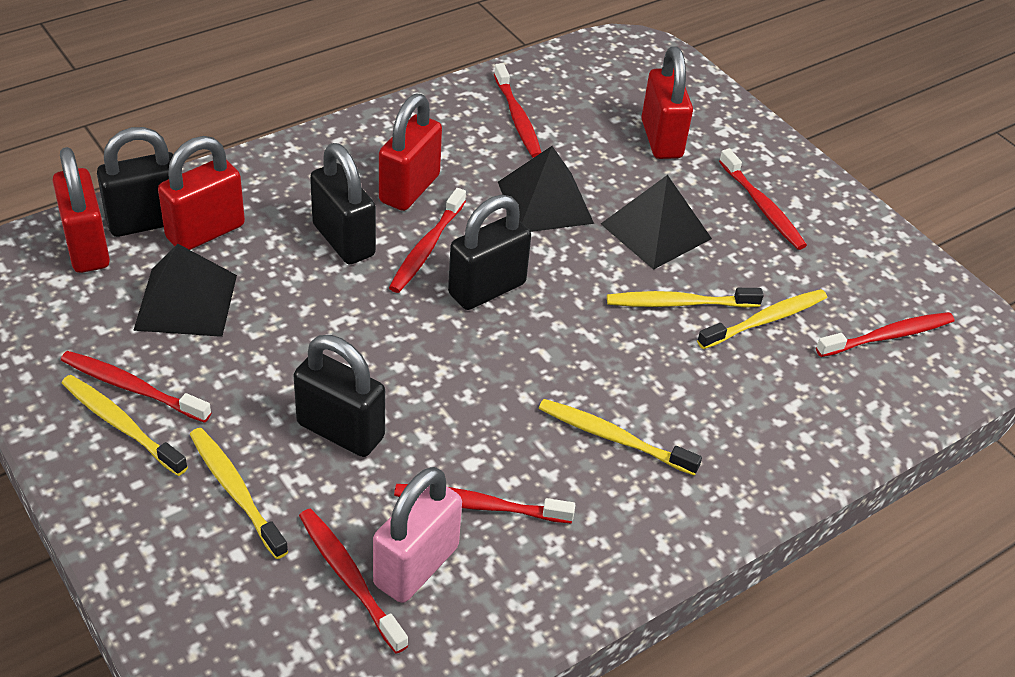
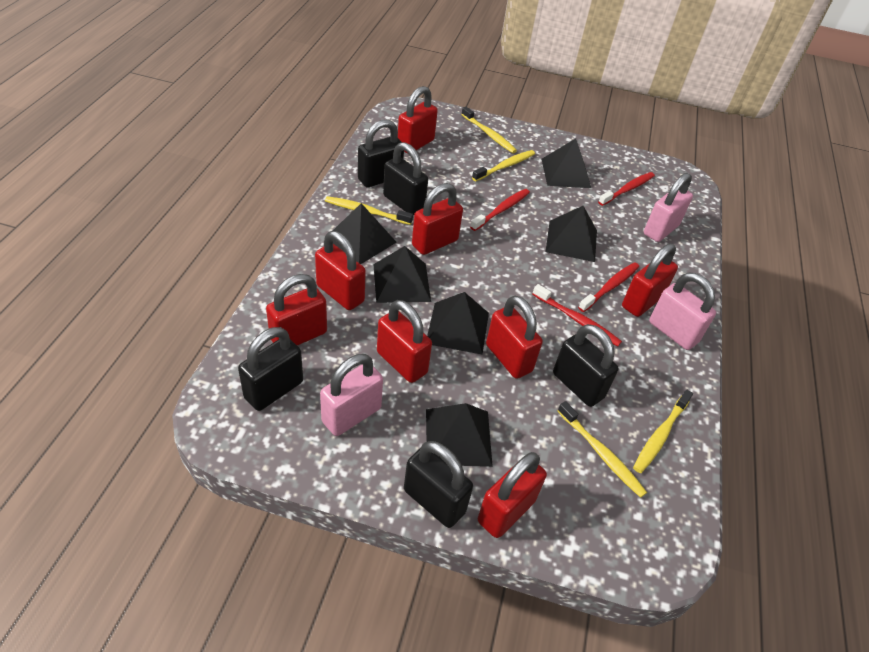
black padlock: [97,127,173,237] [294,335,385,457] [310,143,376,264] [448,195,531,310] = 4 -> [238,327,303,411] [358,119,404,187] [383,142,428,215] [404,441,473,528] [553,324,618,407] = 5
black pyramid: [133,244,237,337] [498,146,594,232] [601,175,712,270] = 3 -> [324,203,397,264] [373,246,431,303] [426,403,493,467] [427,292,489,354] [542,139,591,188] [546,206,597,262] = 6
pink padlock: [373,467,462,603] = 1 -> [320,354,383,436] [644,173,693,242] [649,273,716,350] = 3
red padlock: [52,147,110,273] [158,136,245,250] [379,94,442,211] [641,46,693,159] = 4 -> [266,274,327,346] [315,231,366,310] [377,300,432,383] [398,86,438,154] [412,183,463,255] [478,452,547,538] [486,296,543,379] [622,244,678,317] = 8
red toothbrush: [61,351,211,423] [299,509,408,654] [389,188,466,293] [394,484,575,523] [494,63,542,158] [719,149,807,250] [816,312,954,357] = 7 -> [470,189,530,231] [532,284,622,347] [578,262,639,312] [598,172,655,206] = 4

